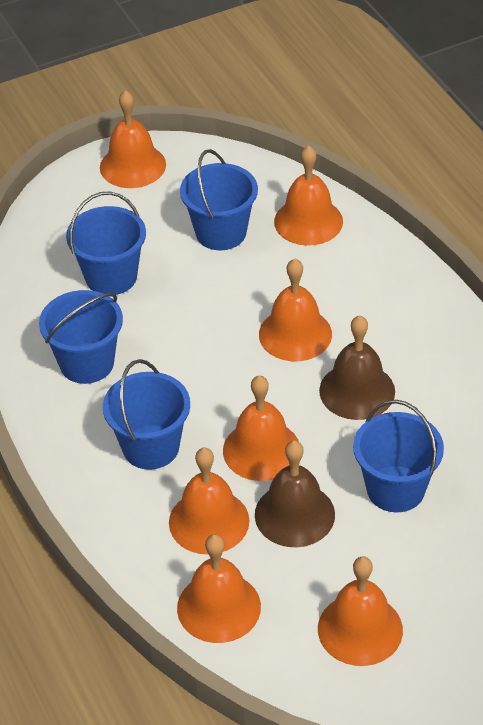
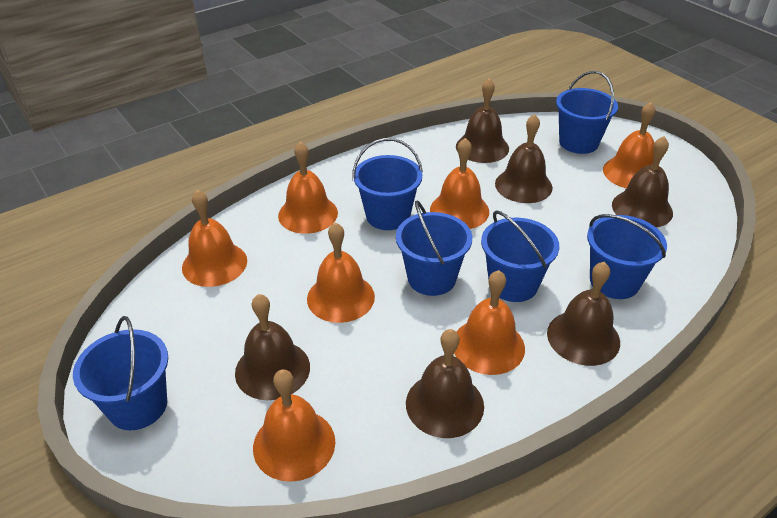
blue bucket: [39,290,123,384] [66,192,146,295] [103,359,190,470] [180,149,258,250] [353,400,444,512] = 5 -> [73,316,168,430] [352,138,423,230] [396,200,472,296] [481,210,559,302] [556,71,618,154] [587,214,667,299] = 6
brown bell: [255,440,335,547] [319,315,395,420] = 2 -> [235,294,310,400] [406,329,484,438] [456,78,509,163] [495,114,553,203] [547,262,620,366] [612,136,673,227] = 6

